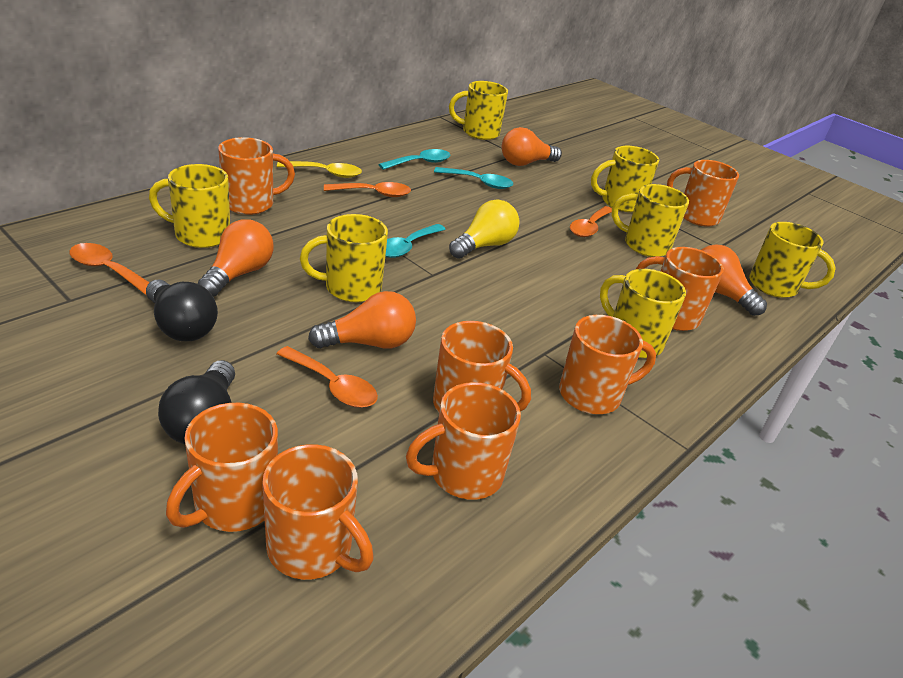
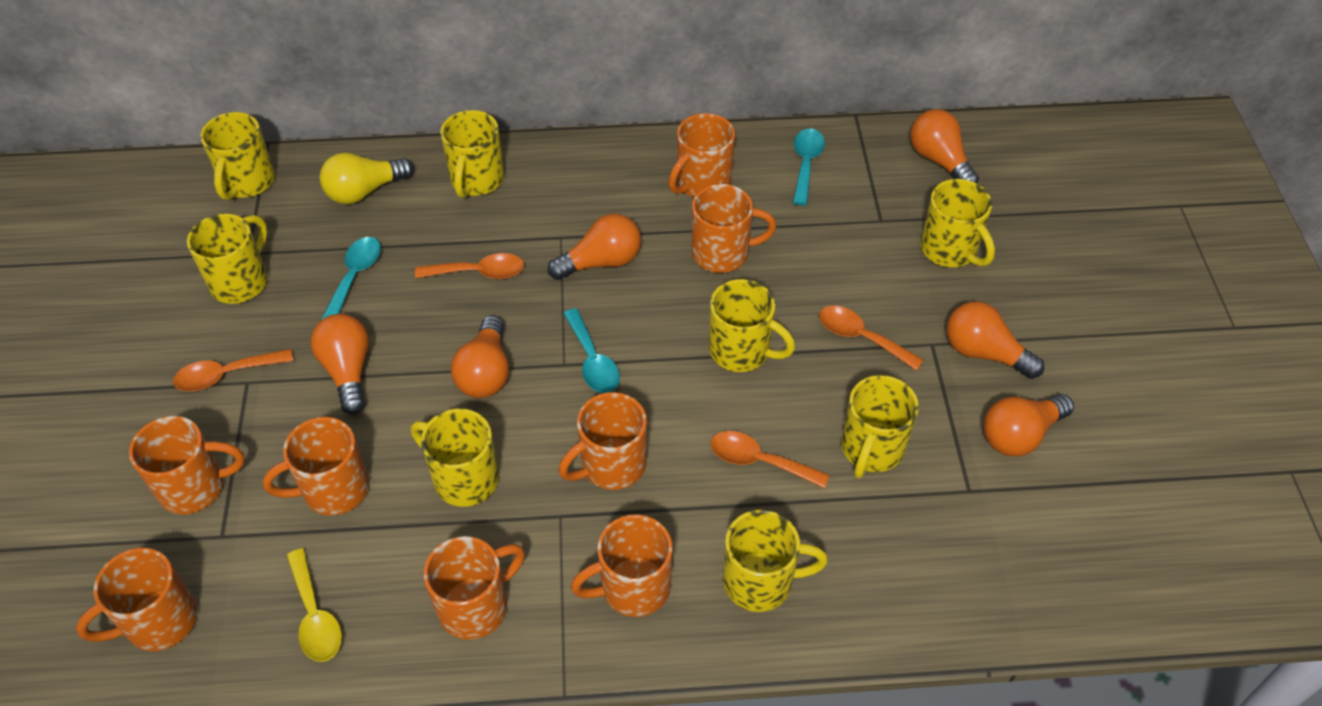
black light bulb: [146,279,218,341] [158,360,235,444] = 2 -> none = 0
orange light bulb: [198,219,274,297] [308,291,416,349] [502,127,562,166] [701,244,767,316] = 4 -> [310,314,369,414] [451,315,509,398] [548,213,641,280] [910,109,979,183] [946,301,1044,379] [983,394,1074,456] = 6
yellow mug: [149,164,230,248] [300,214,388,302] [449,81,508,140] [591,146,659,212] [600,269,686,358] [611,184,689,257] [749,222,836,298] = 7 -> [187,214,267,304] [200,112,275,200] [411,408,499,507] [440,110,504,198] [709,279,795,372] [723,510,828,612] [841,375,919,479] [920,179,995,267] = 8

